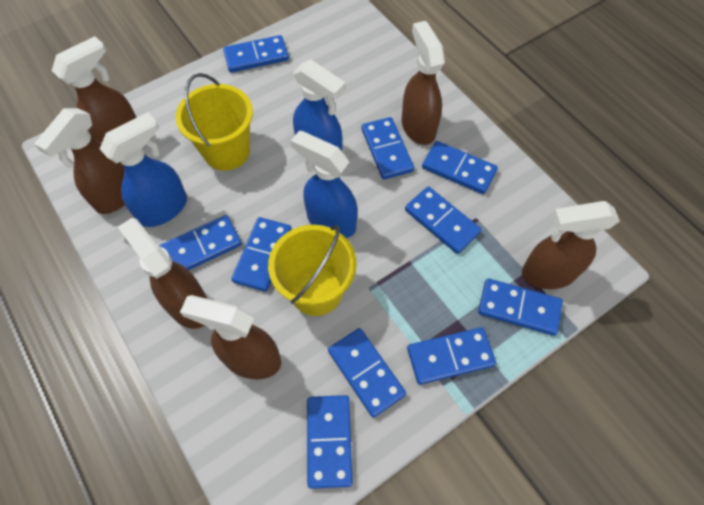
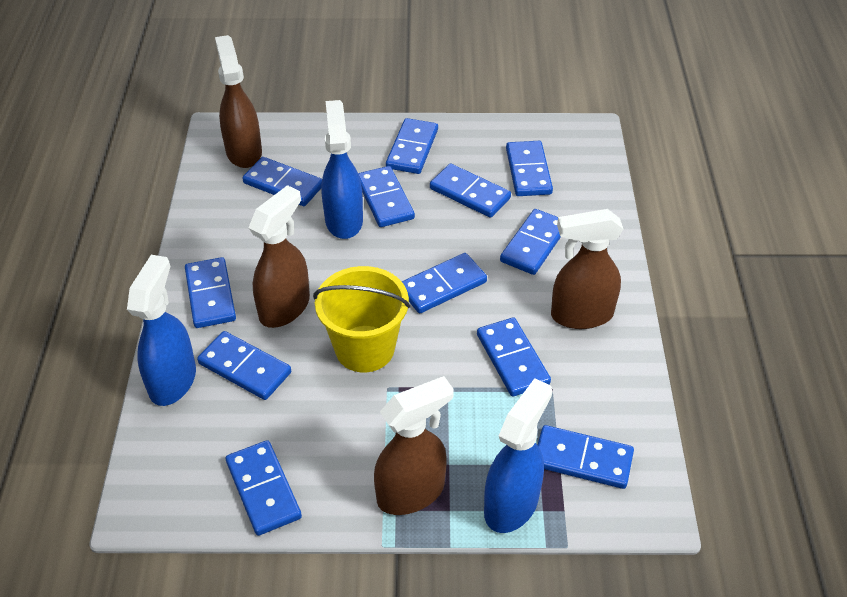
blue domino: [160,215,242,270] [223,35,289,73] [231,217,292,292] [307,395,353,489] [328,328,406,418] [361,117,414,180] [405,186,481,254] [407,327,496,385] [422,141,498,194] [478,278,563,336] = 10 -> [185,257,236,328] [197,331,291,400] [226,440,302,536] [243,157,322,206] [358,166,415,227] [386,118,438,174] [401,253,487,313] [430,164,511,218] [477,317,551,396] [500,209,561,275] [506,141,553,196] [538,425,634,489] = 12
brown spray bottle: [34,108,125,214] [52,36,137,142] [118,218,207,329] [180,295,281,380] [402,21,445,145] [522,201,620,289] = 6 -> [215,35,262,168] [249,185,310,328] [374,376,454,515] [551,209,623,329] = 4
yellow bucket: [176,73,253,171] [268,225,357,316] = 2 -> [313,266,410,372] = 1

